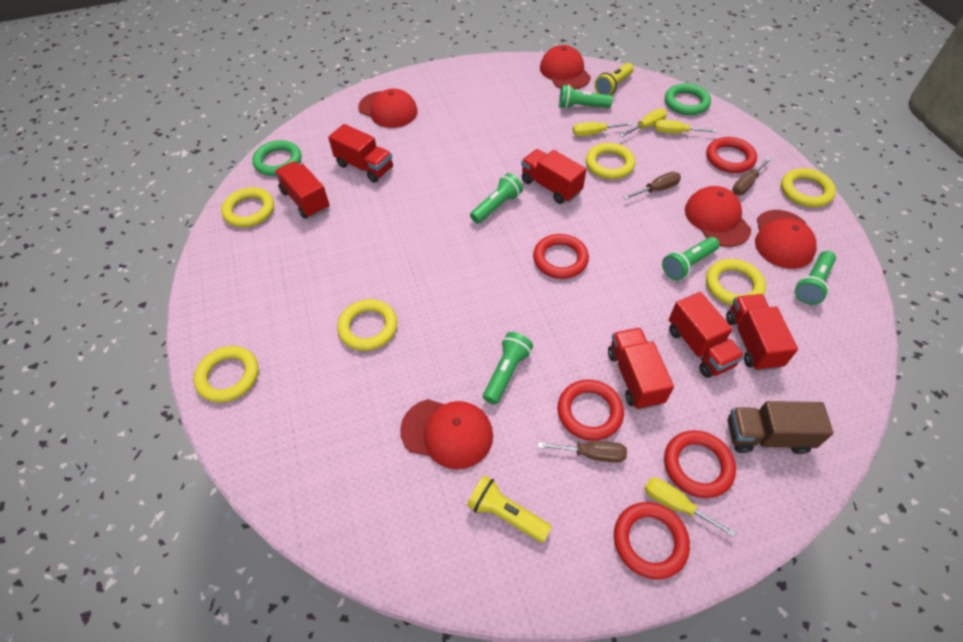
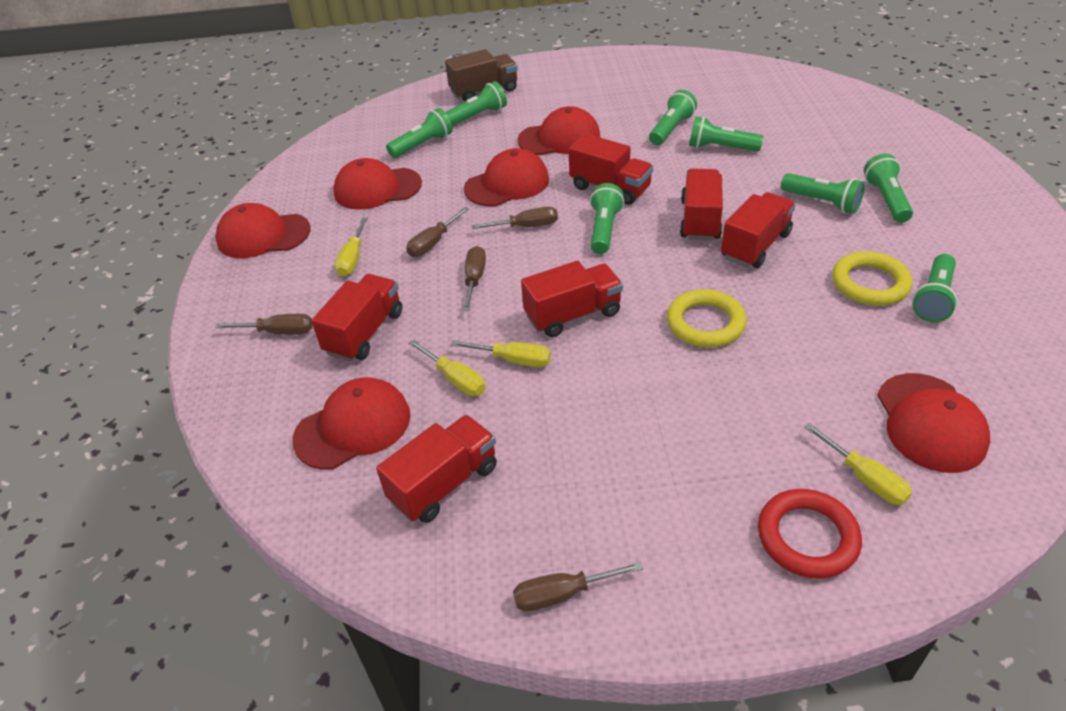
brown screwdriver: [537,441,627,463] [623,172,681,199] [732,158,771,195] = 3 -> [215,314,313,335] [406,207,470,257] [463,246,486,311] [472,207,558,229] [513,562,643,611] = 5
green flashlight: [470,173,523,224] [483,332,533,404] [559,84,613,109] [662,237,720,280] [795,251,836,305] = 5 -> [386,108,452,158] [445,81,507,126] [590,183,624,254] [649,90,697,145] [689,116,763,152] [781,173,865,214] [864,154,913,223] [912,254,958,322] = 8
green ring: [252,140,301,176] [665,83,711,115] = 2 -> none = 0
red cap: [358,89,418,128] [400,399,493,470] [540,45,591,89] [685,186,751,247] [755,210,817,269] = 5 -> [216,203,310,258] [292,377,410,470] [333,158,422,210] [464,148,549,206] [518,106,600,155] [877,373,990,473] = 6
red ring: [533,234,589,279] [558,379,624,441] [614,502,690,579] [664,430,736,498] [706,137,757,173] = 5 -> [758,489,862,579] = 1
yellow flashlight: [467,475,552,543] [594,63,634,95] = 2 -> none = 0
yellow ring: [194,346,258,403] [221,188,274,227] [337,299,397,351] [586,143,635,179] [706,259,766,306] [781,168,836,207] = 6 -> [667,289,746,347] [832,251,912,306] = 2

